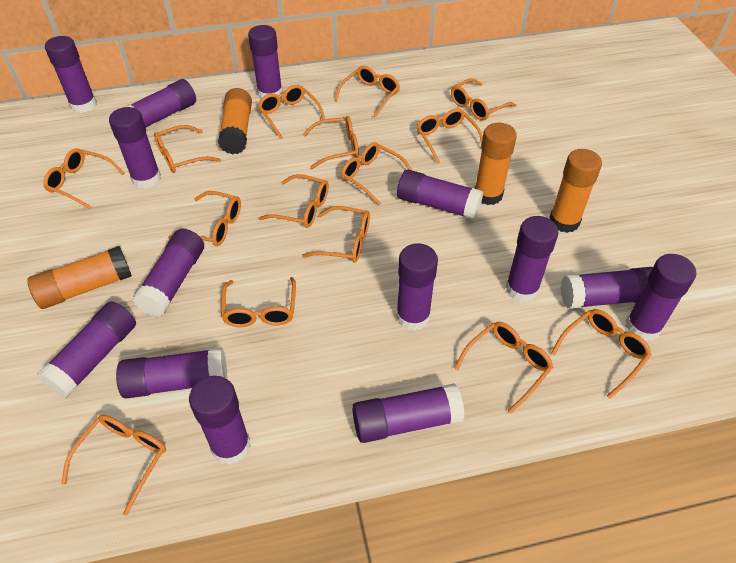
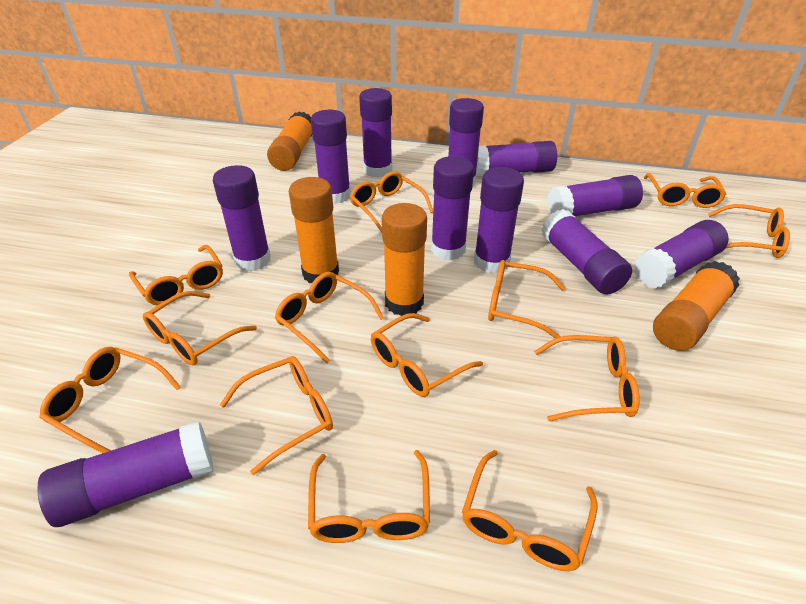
orange glasses: [43,148,124,209] [61,415,166,516] [154,125,221,173] [168,191,241,246] [221,277,296,327] [258,85,325,139] [259,174,329,228] [302,206,370,263] [303,116,359,169] [334,66,400,118] [341,142,412,205] [416,108,483,164] [451,78,517,120] [454,322,553,413] [551,309,652,399] = 15 -> [39,347,181,453] [129,245,223,306] [143,291,257,365] [220,356,333,475] [275,272,384,364] [308,450,430,543] [350,171,433,232] [371,313,483,397] [462,450,597,571] [488,260,565,338] [534,335,640,421] [643,173,727,208] [708,204,790,258] = 13
purple glue stick: [37,301,136,398] [45,36,97,113] [109,107,161,189] [116,348,227,399] [123,79,196,127] [133,229,204,316] [189,376,251,465] [248,25,283,98] [352,383,465,443] [396,243,438,331] [397,169,483,220] [505,216,558,302] [561,267,653,309] [625,254,696,341] = 14 -> [37,421,214,527] [213,165,271,271] [311,110,351,204] [359,88,392,178] [431,156,474,260] [448,98,484,187] [474,167,524,273] [476,141,557,176] [541,209,632,294] [547,175,643,216] [634,220,729,289] = 11

